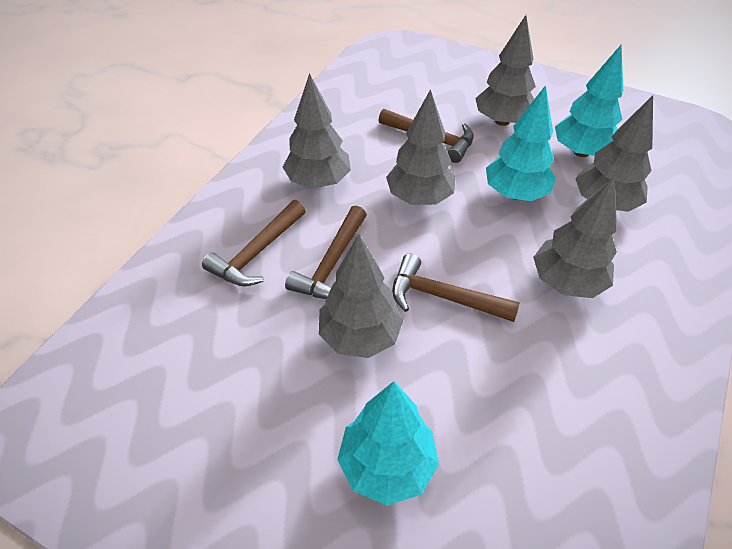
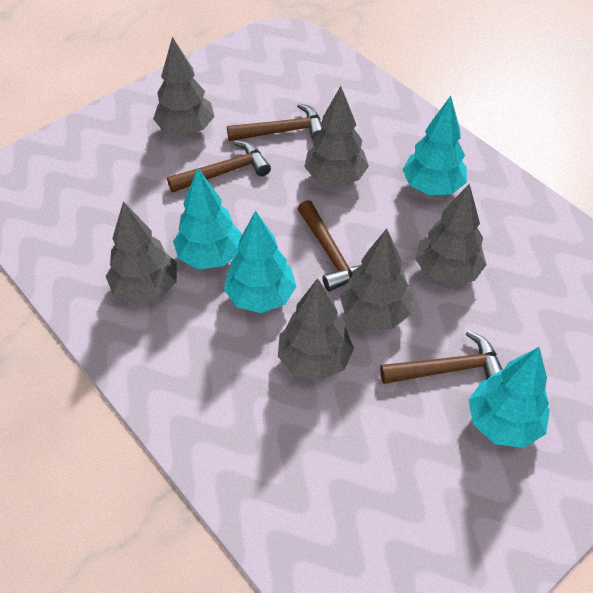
turquoise tree: [337,381,439,506] [486,85,556,201] [555,45,623,157] = 3 -> [173,168,242,269] [224,210,297,313] [402,96,467,195] [468,347,550,448] = 4

